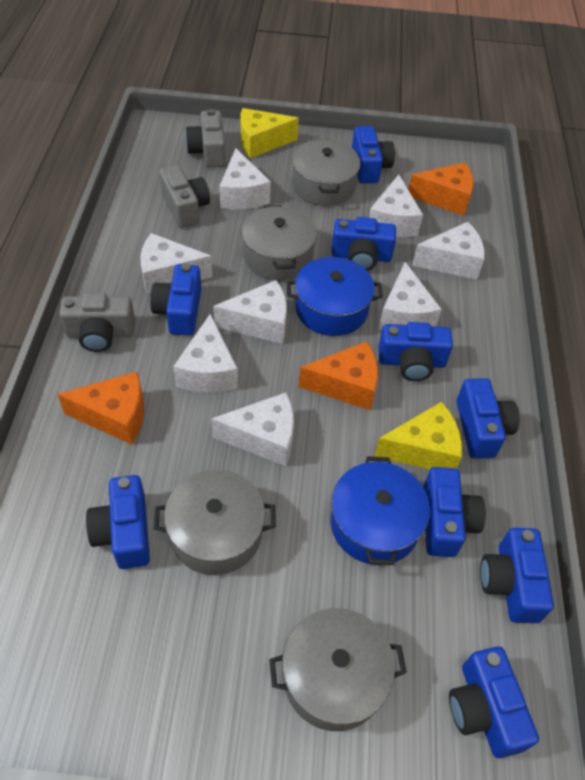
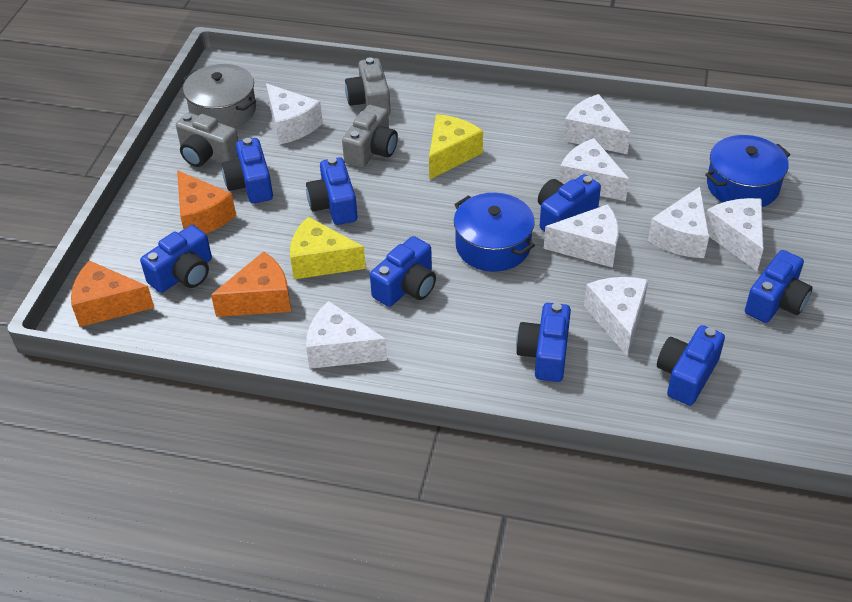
blue camera: [86,475,150,569] [150,264,201,336] [331,217,396,271] [352,126,395,183] [378,322,453,381] [423,467,486,557] [449,647,539,758] [457,378,520,459] [480,528,554,623] = 9 -> [140,225,212,293] [222,138,273,204] [306,157,357,225] [370,236,436,307] [516,303,571,382] [538,174,601,231] [657,325,725,406] [745,250,812,323] = 8
grey pot: [153,469,276,575] [242,205,317,280] [269,608,407,731] [292,139,361,206] = 4 -> [183,64,256,128] = 1

